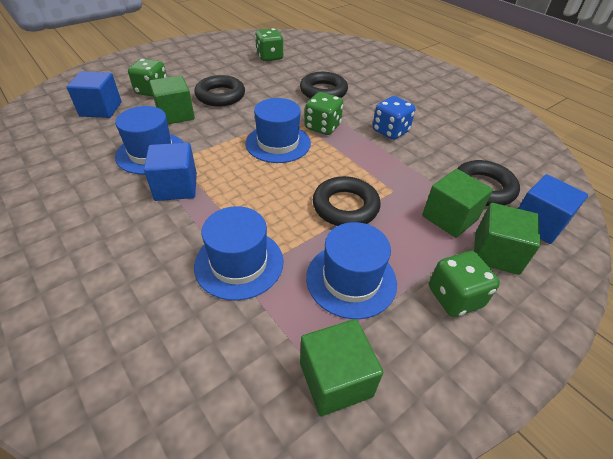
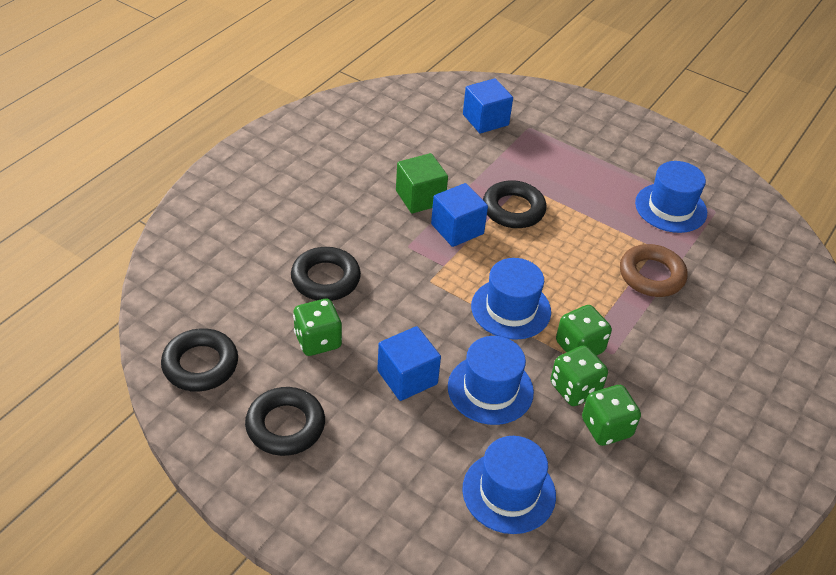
blue dice: [373,96,415,140] = 1 -> none = 0
brown ring: none = 0 -> [620,244,688,297] = 1
green cube: [149,75,195,124] [300,319,383,416] [422,169,493,238] [474,203,541,275] = 4 -> [396,153,448,213] = 1

